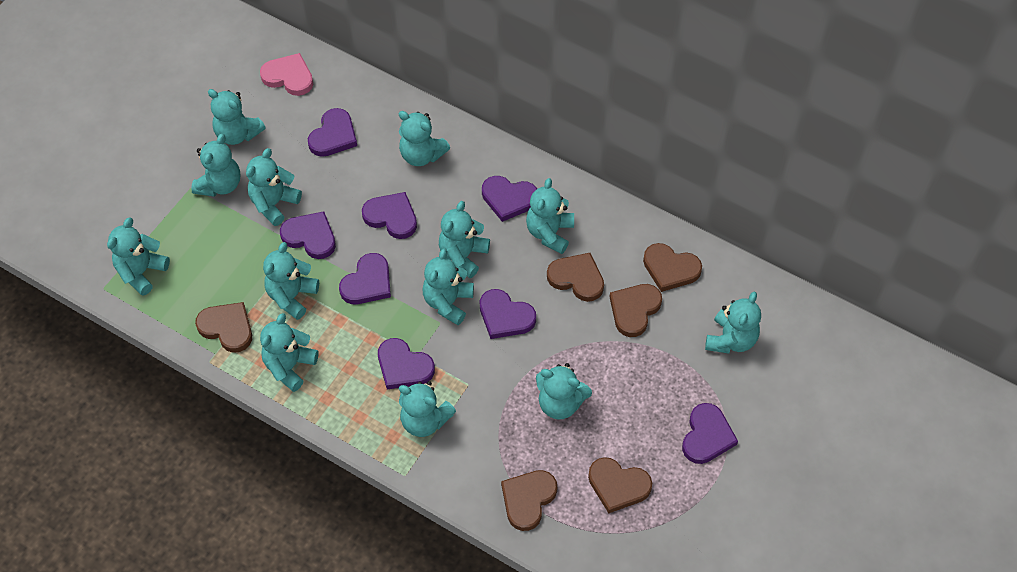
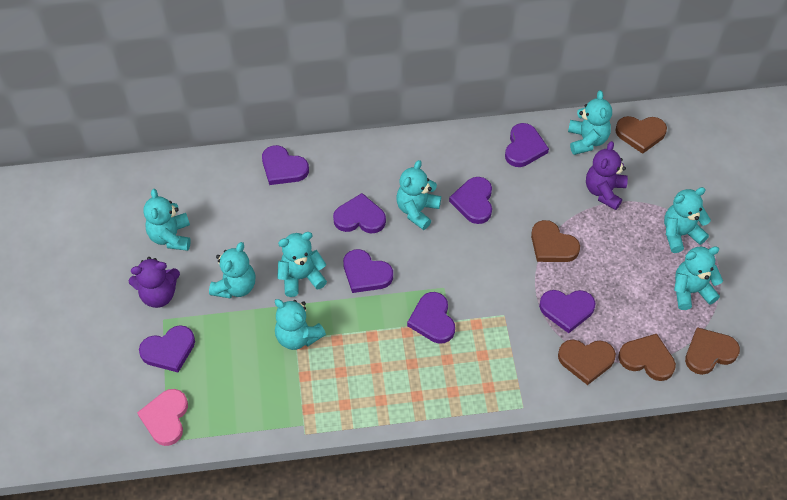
brown heart: [195,302,252,353] [501,470,557,531] [547,253,604,302] [588,457,652,513] [610,284,662,337] [643,243,702,292] = 6 -> [531,220,580,262] [558,340,616,385] [615,116,667,154] [618,334,676,381] [685,327,740,375] = 5
purple teddy bear: none = 0 -> [128,257,180,308] [586,141,628,210] = 2
turquoise teddy bear: [107,218,170,296] [191,134,240,197] [208,89,266,145] [246,148,302,226] [260,313,318,392] [263,242,319,320] [399,111,450,166] [399,381,456,437] [422,248,474,325] [439,201,490,278] [526,178,574,254] [536,363,592,420] [705,292,761,354] = 13 -> [143,189,191,251] [209,242,256,299] [275,299,326,350] [277,232,327,297] [396,160,441,230] [568,90,612,155] [664,187,711,253] [674,246,723,310] = 8

